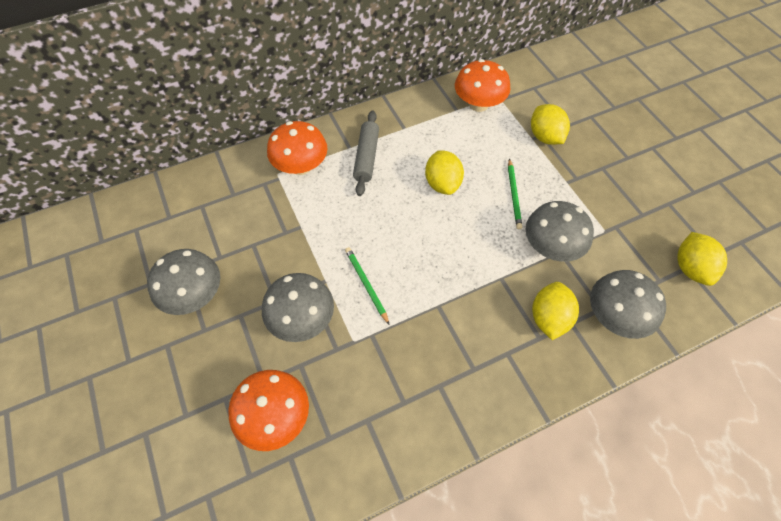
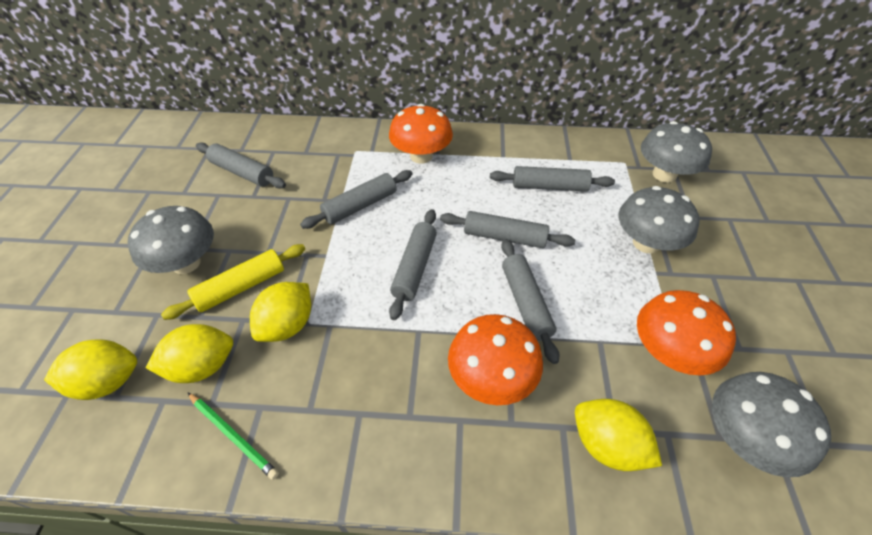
green pencil: [345,247,390,325] [508,158,522,229] = 2 -> [188,393,279,480] = 1
grey rolling pin: [353,111,379,196] = 1 -> [196,143,286,188] [300,170,412,229] [389,209,437,320] [440,211,575,248] [490,166,615,191] [501,239,559,364] = 6
yellow rolling pin: none = 0 -> [161,244,305,320] = 1

